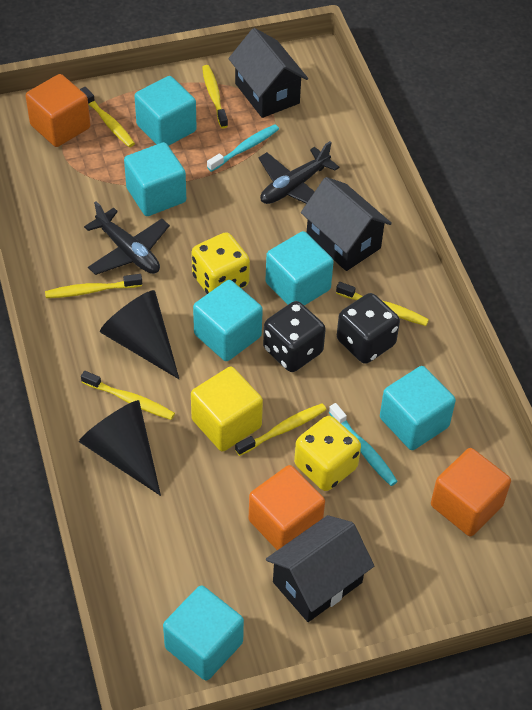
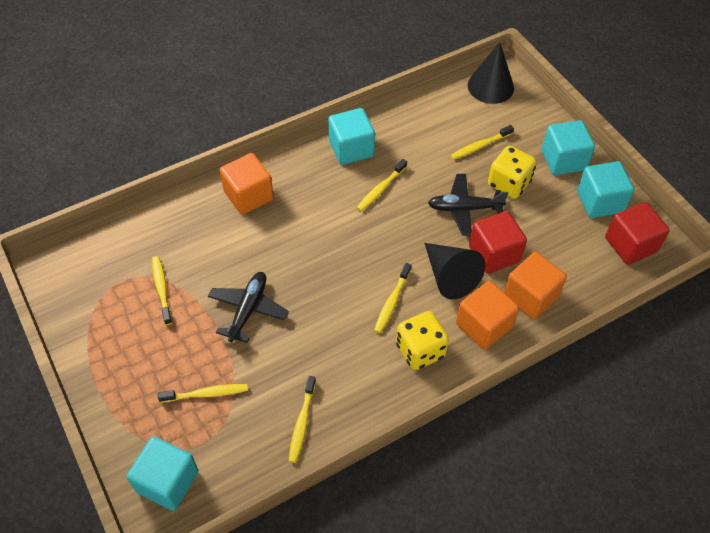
black dice: [263,301,326,372] [337,293,400,364] = 2 -> none = 0
black house: [228,28,308,118] [266,515,374,622] [301,177,392,271] = 3 -> none = 0
red cube: none = 0 -> [469,211,527,273] [605,202,670,264] = 2
turquoise cube: [124,142,186,216] [134,76,197,146] [163,586,244,681] [193,280,263,361] [265,231,334,306] [380,366,456,450] = 6 -> [127,437,199,511] [328,108,375,165] [542,120,595,175] [577,161,635,218] = 4
turquoise toothbrush: [207,124,279,172] [329,403,398,486] = 2 -> none = 0
yellow cube: [191,367,263,452] = 1 -> none = 0

